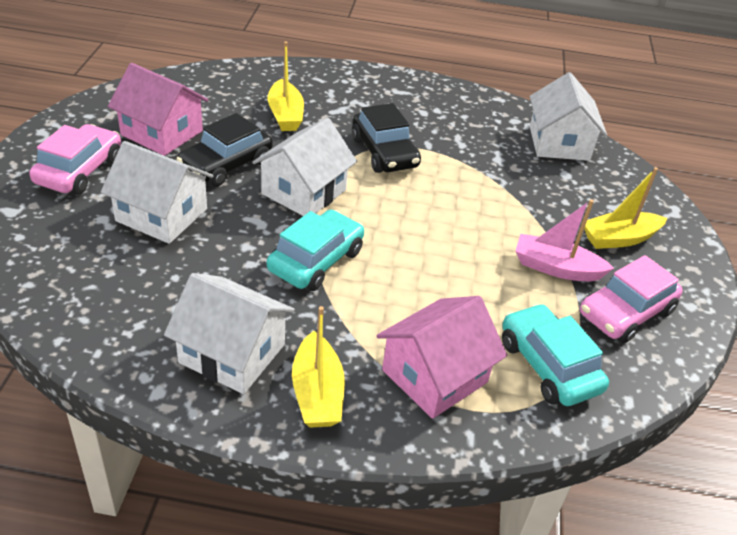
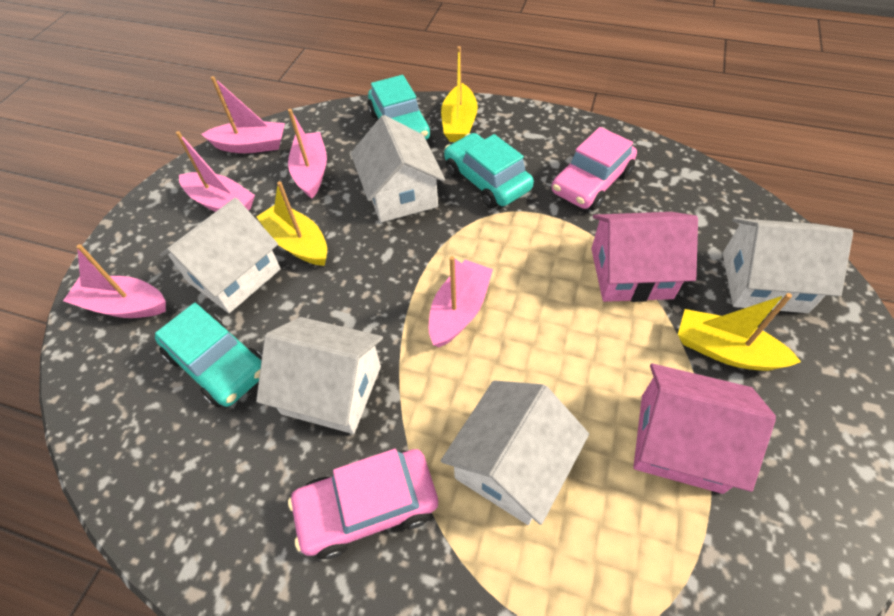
black car: [176,113,273,187] [352,103,421,173] = 2 -> none = 0
pink boat: [516,199,614,281] = 1 -> [63,244,166,318] [176,131,255,212] [201,76,285,153] [288,109,327,199] [429,256,493,347] = 5
turquoise car: [267,210,364,291] [502,303,609,406] = 2 -> [155,303,262,408] [368,75,431,140] [444,133,534,208] = 3
white house: [101,141,213,244] [164,273,295,394] [252,118,357,216] [530,72,607,161] = 4 -> [160,198,281,313] [256,317,383,434] [351,115,445,223] [441,380,589,525] [723,218,853,313] = 5

